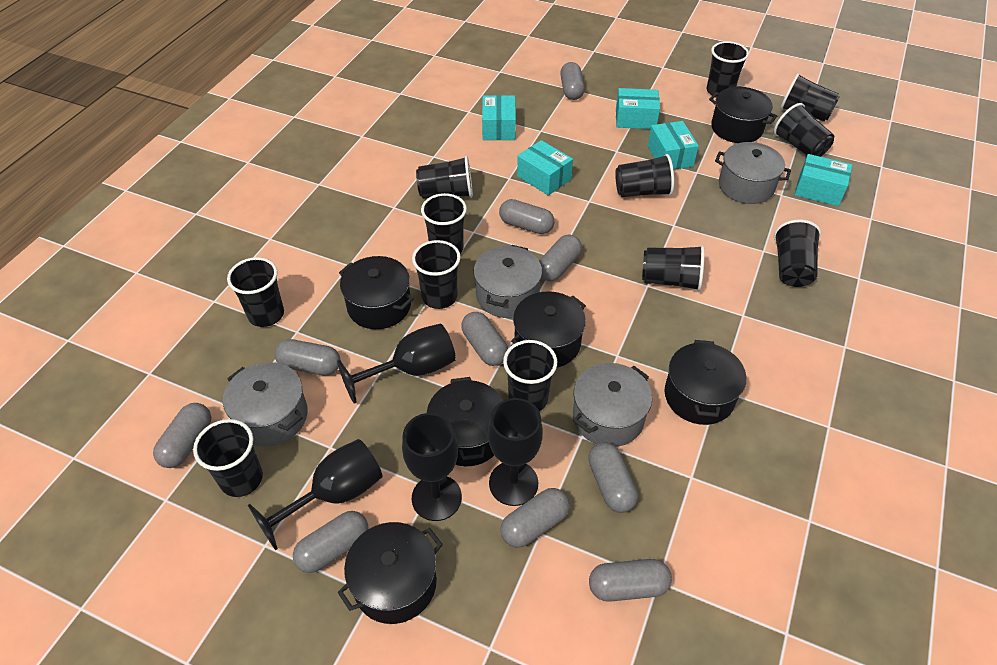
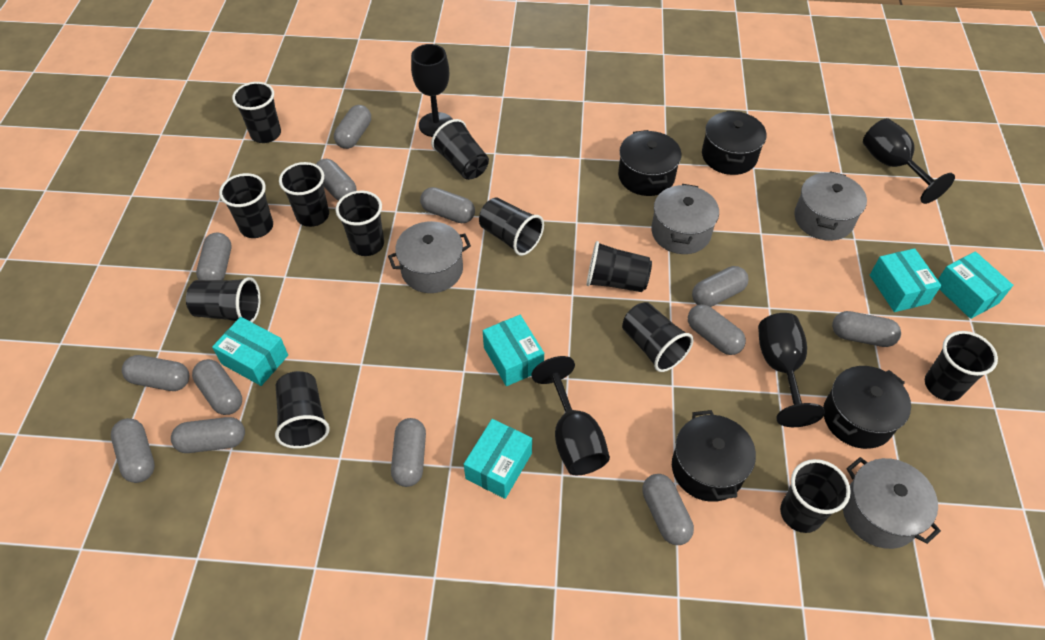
black pot: [337,522,443,624] [339,256,414,329] [427,377,503,466] [511,291,586,367] [664,340,746,425] [709,87,777,143] = 6 -> [618,130,681,196] [672,410,756,502] [702,111,767,175] [823,366,911,449] = 4
grey capsule: [153,403,211,468] [274,339,341,376] [293,511,369,573] [461,312,508,366] [499,199,554,234] [500,488,570,548] [539,235,582,281] [560,62,585,100] [588,442,638,513] [589,559,672,602] = 10 -> [111,418,155,483] [122,355,189,391] [171,417,245,453] [192,359,242,415] [196,233,231,280] [316,159,357,201] [334,105,371,149] [391,418,426,487] [420,187,475,223] [642,474,694,545] [688,304,746,355] [692,266,749,307] [832,311,901,347] = 13

